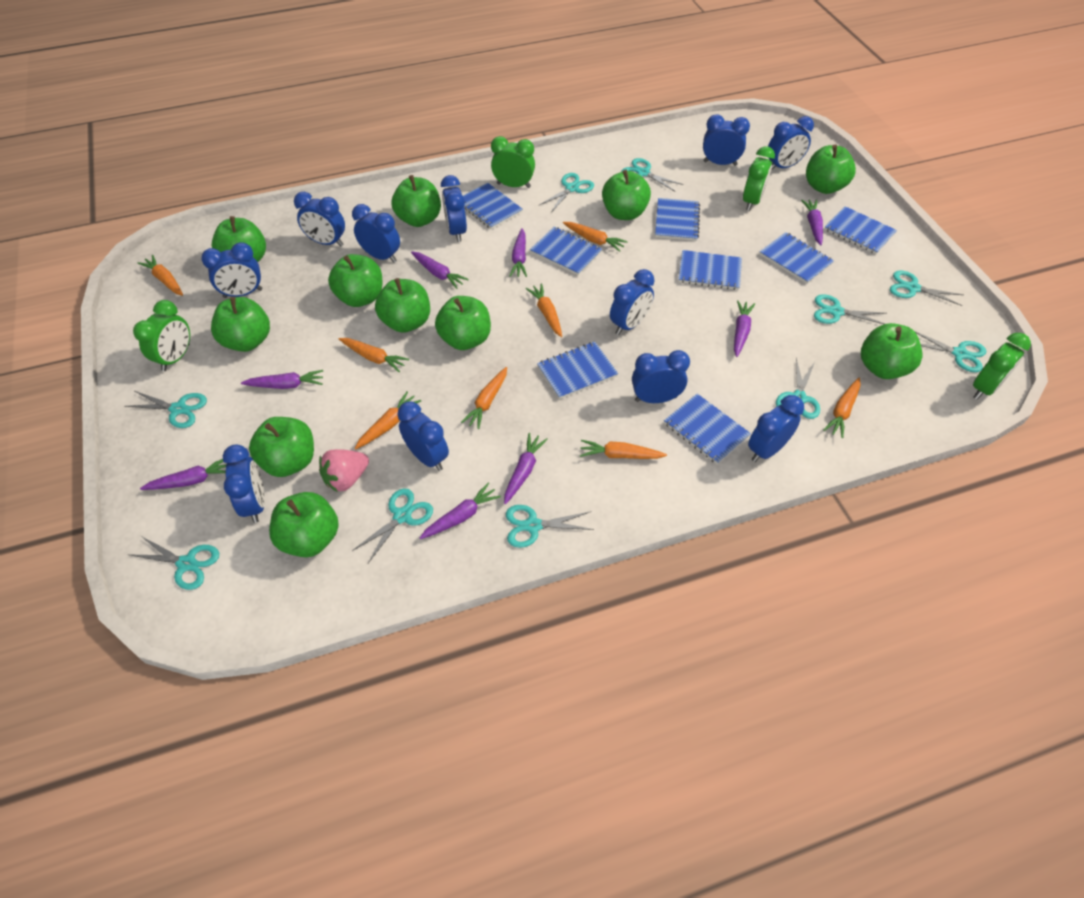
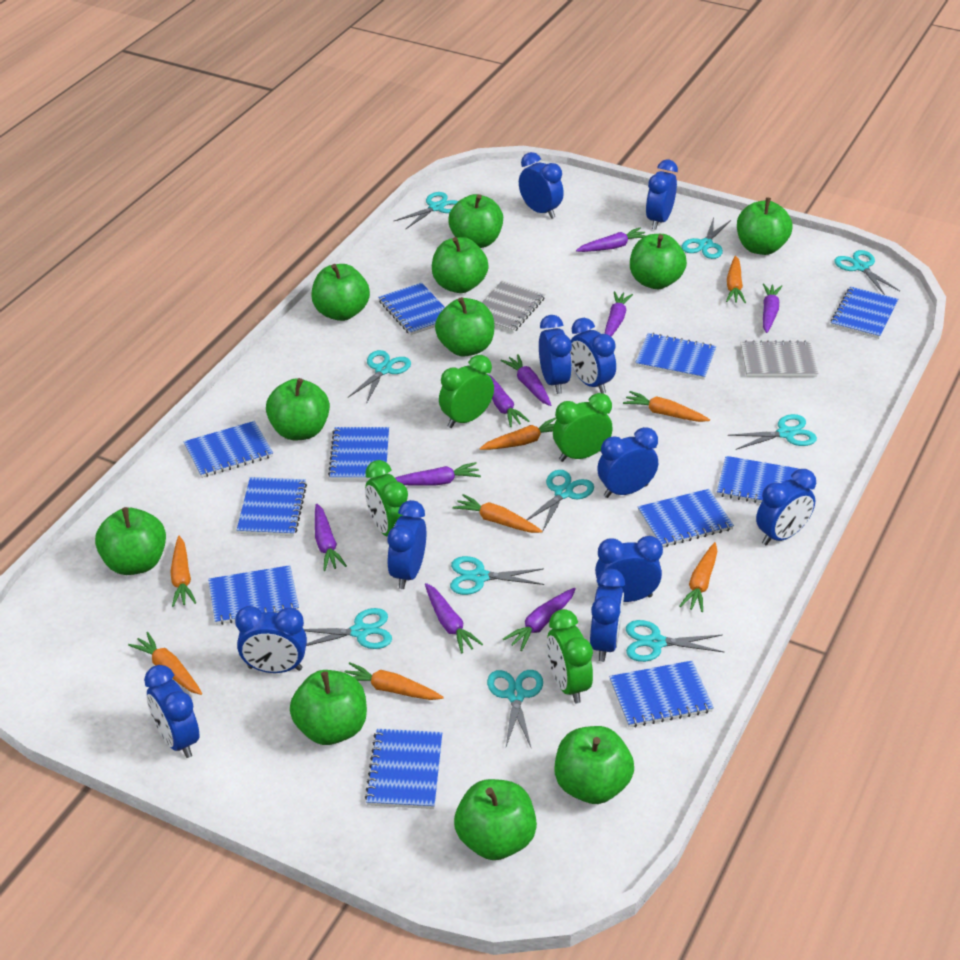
blue notebook: [463,183,523,229] [530,227,602,276] [537,341,618,399] [655,198,700,241] [664,394,751,464] [678,250,742,290] [759,232,834,284] [824,206,897,254] = 8 -> [184,421,273,478] [208,565,299,625] [237,477,307,536] [328,427,389,480] [365,729,442,809] [378,283,445,335] [609,661,714,727] [635,333,716,380] [638,489,734,547] [717,456,799,503] [830,286,898,339] = 11
grey notebook: none = 0 -> [482,281,545,333] [740,340,818,377] = 2
pink strawberry: [319,449,369,492] = 1 -> none = 0
purple carrot: [140,459,226,490] [241,370,323,389] [411,251,469,289] [420,483,501,539] [504,433,548,504] [510,228,527,277] [734,300,755,357] [801,200,823,245] = 8 -> [315,504,347,571] [395,462,481,486] [425,583,483,654] [489,375,529,427] [501,354,552,406] [503,588,576,651] [576,227,646,252] [604,291,633,337] [763,283,782,333] = 9

